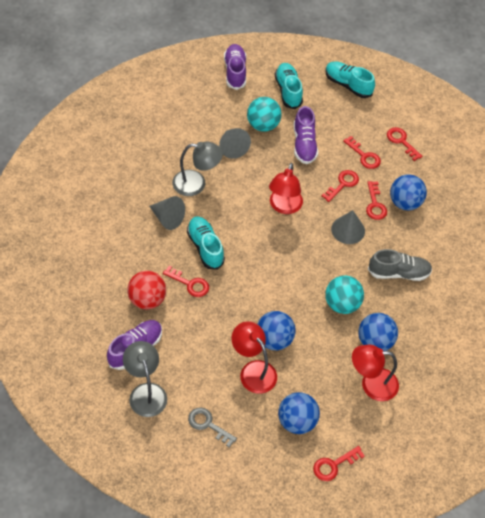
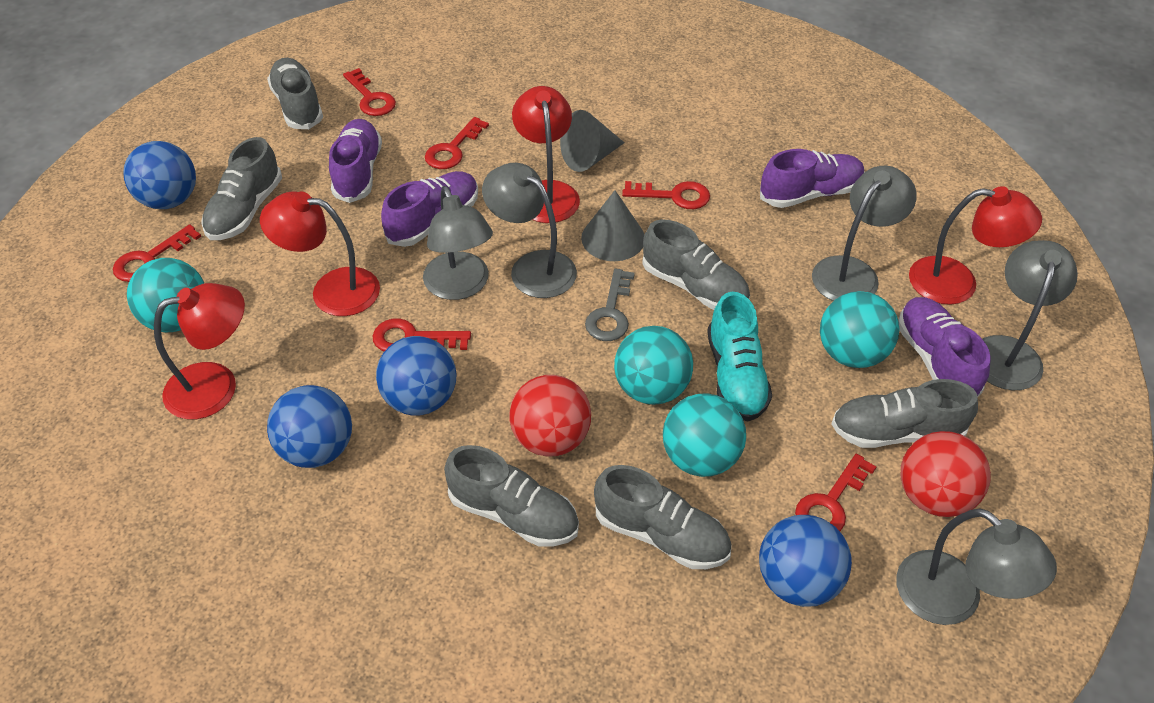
grey cone: [149,196,185,230] [219,128,251,159] [331,210,365,244] = 3 -> [560,110,625,172] [581,190,644,261] = 2
grey lamp: [123,341,167,417] [172,141,223,196] = 2 -> [423,186,493,300] [482,163,577,298] [812,166,917,301] [896,508,1057,625] [982,240,1078,390] = 5
grey shoe: [368,249,432,281] = 1 -> [201,137,282,240] [267,58,323,129] [444,445,579,547] [594,465,731,569] [642,220,750,310] [832,379,978,448] = 6
purple shoe: [107,320,162,370] [224,44,246,90] [294,106,318,164] = 3 -> [329,119,382,203] [381,171,478,247] [760,149,865,208] [898,297,991,397] = 4
red ball: [127,271,166,309] = 1 -> [510,375,591,456] [901,431,991,517] = 2
red lamp: [232,321,277,394] [269,163,303,214] [352,345,399,401] = 3 -> [154,283,245,419] [260,192,380,316] [512,86,580,223] [909,186,1042,305] = 4
turquoise ball: [247,97,282,132] [325,275,364,314] = 2 -> [127,258,205,333] [614,326,693,405] [663,393,746,477] [820,291,899,368] = 4
turquoise shoe: [187,216,225,270] [275,63,303,109] [326,61,375,98] = 3 -> [707,292,772,422] = 1

